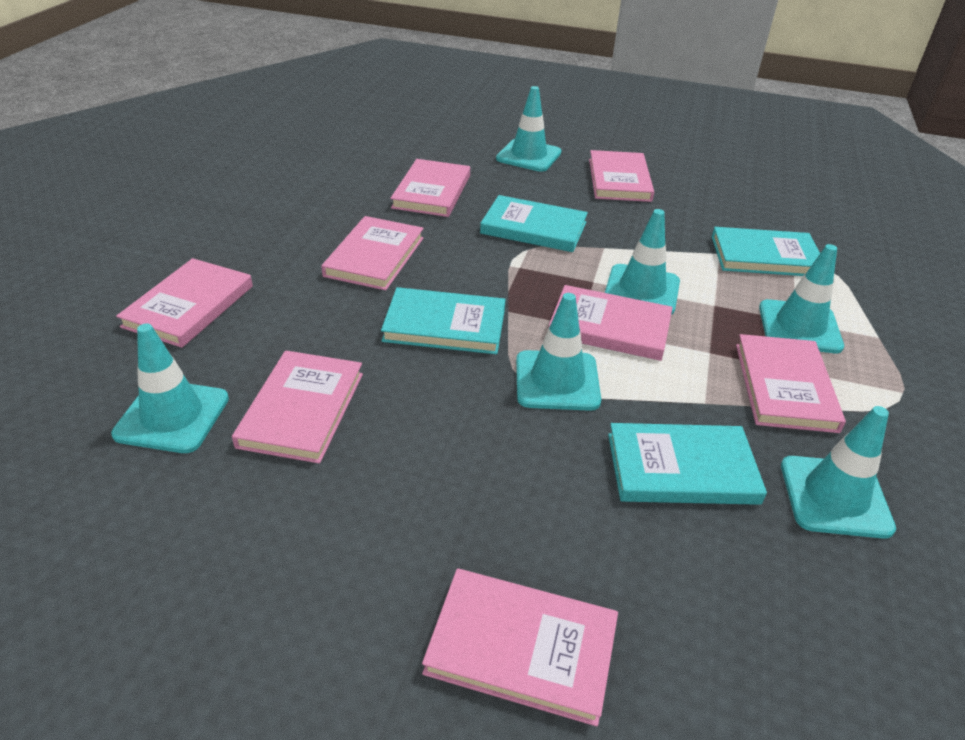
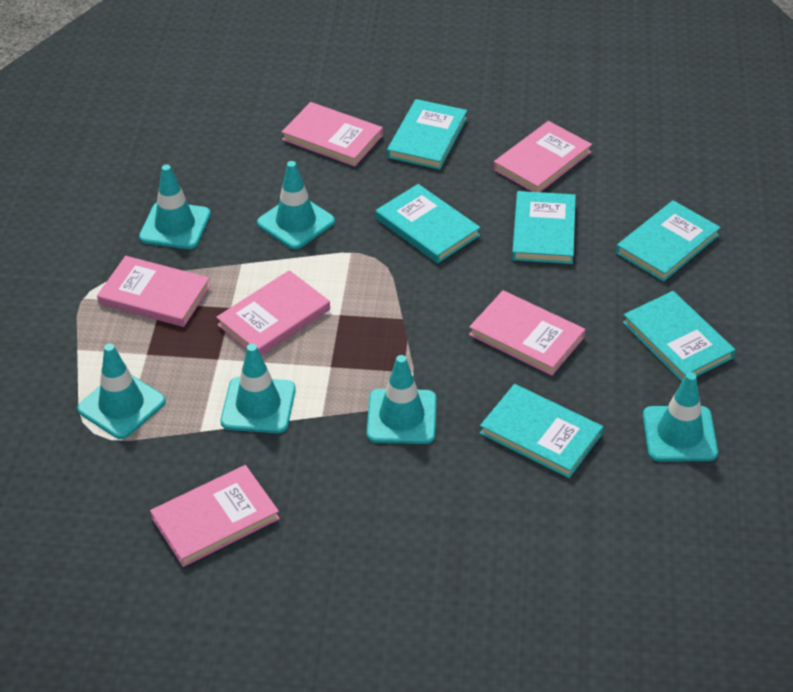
pink book: [116,258,253,348] [232,351,363,464] [321,216,424,290] [390,159,470,217] [422,569,618,726] [548,285,673,361] [589,150,654,202] [736,334,846,433] = 8 -> [97,256,211,327] [150,465,280,567] [216,270,330,356] [282,102,383,167] [469,290,586,376] [493,121,592,192] = 6
turquoise book: [381,287,506,354] [480,195,588,252] [608,423,767,505] [712,227,820,276] = 4 -> [376,184,481,263] [387,99,467,170] [480,384,603,478] [512,191,576,264] [616,200,721,282] [623,291,735,381] = 6

